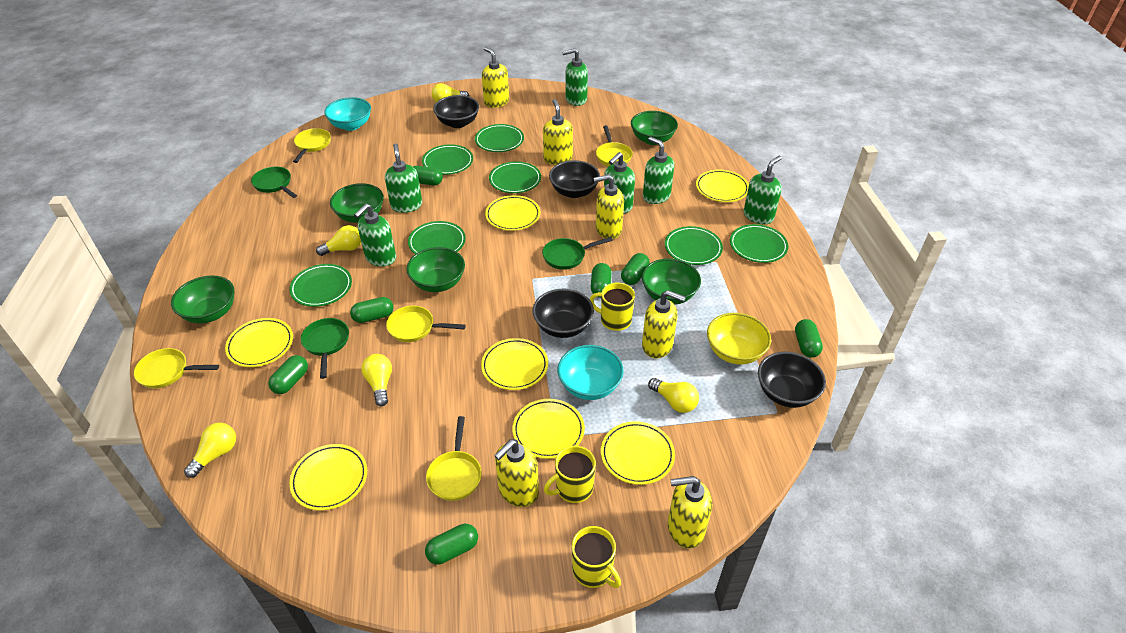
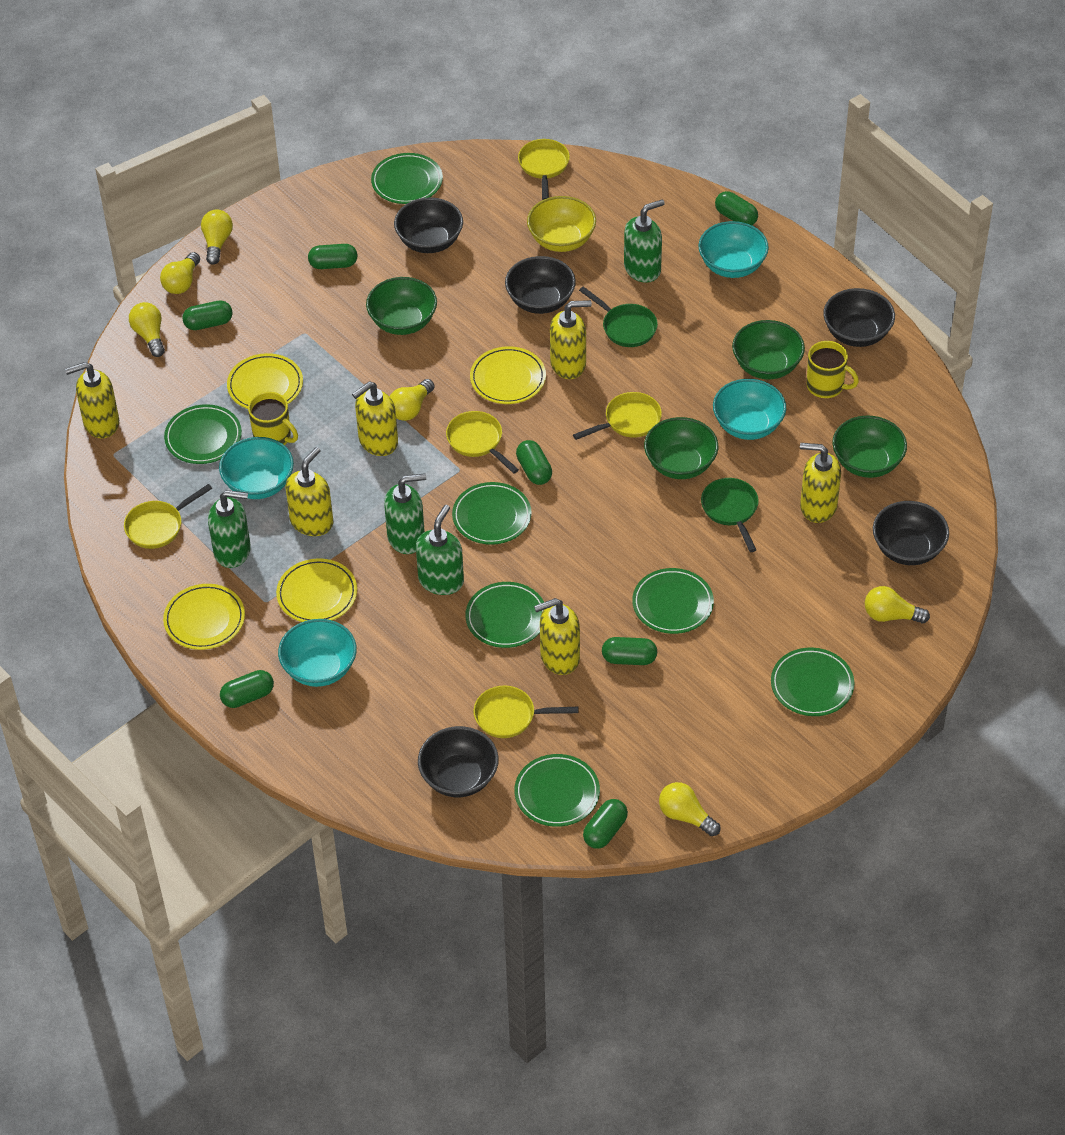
black bowl: [433,95,479,128] [532,289,594,338] [549,160,600,198] [758,352,826,408] = 4 -> [394,197,463,253] [418,726,499,797] [505,256,576,314] [823,288,895,347] [873,501,949,565] = 5
green bowl: [171,275,234,324] [330,183,384,223] [406,247,465,292] [631,111,678,145] [642,258,701,305] = 5 -> [366,277,437,335] [644,417,718,479] [732,320,805,379] [832,415,907,478] = 4
green pan: [251,167,297,198] [301,318,349,379] [542,237,613,270] = 3 -> [579,286,658,347] [701,478,759,552] = 2
green soap dispenser: [354,203,396,267] [385,143,422,213] [562,48,588,106] [604,152,635,213] [643,137,674,204] [744,156,782,224] = 6 -> [208,490,251,568] [384,473,426,554] [416,505,464,595] [624,199,665,283] = 4
turquoise bowl: [324,97,371,131] [557,345,624,400] = 2 -> [219,437,294,499] [278,619,357,687] [698,221,769,278] [713,379,786,440] = 4
yellow light bulb: [184,423,236,478] [316,225,361,256] [361,354,392,406] [431,83,469,102] [648,378,699,413] = 5 -> [129,302,165,357] [160,252,200,294] [201,209,233,264] [390,379,435,421] [659,782,720,836] [865,586,930,623] = 6
yellow mug: [544,446,596,503] [572,526,621,588] [590,282,635,331] = 3 -> [248,392,298,445] [807,341,859,398] = 2
yellow plate: [225,318,293,367] [289,444,367,511] [481,338,548,390] [485,195,540,231] [512,399,585,459] [601,421,675,485] [696,170,749,202] = 7 -> [163,584,245,650] [227,353,303,409] [276,558,357,622] [470,346,546,404] = 4

